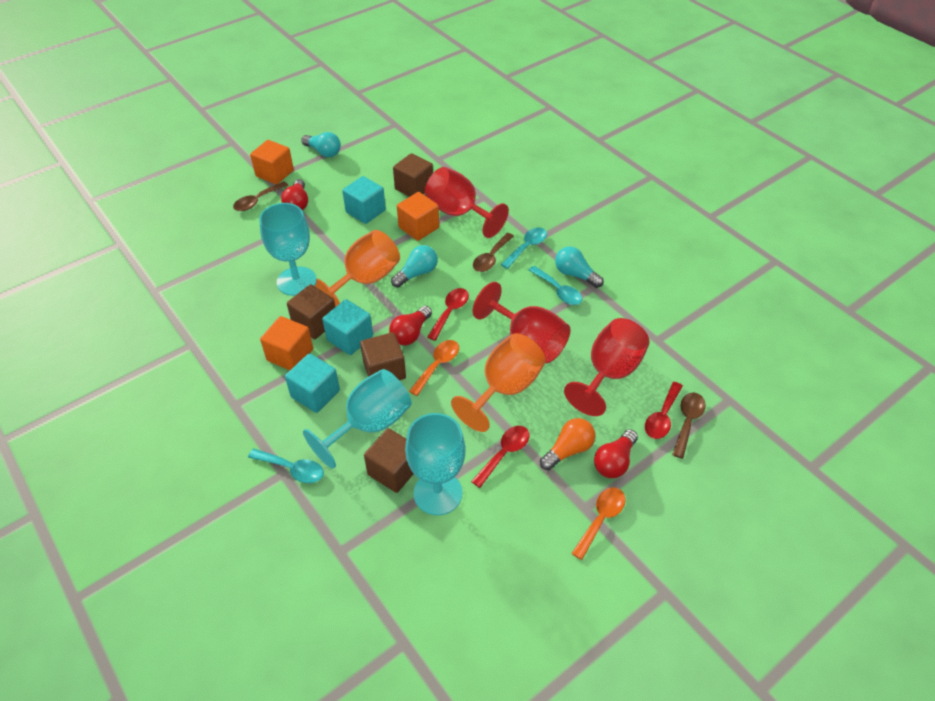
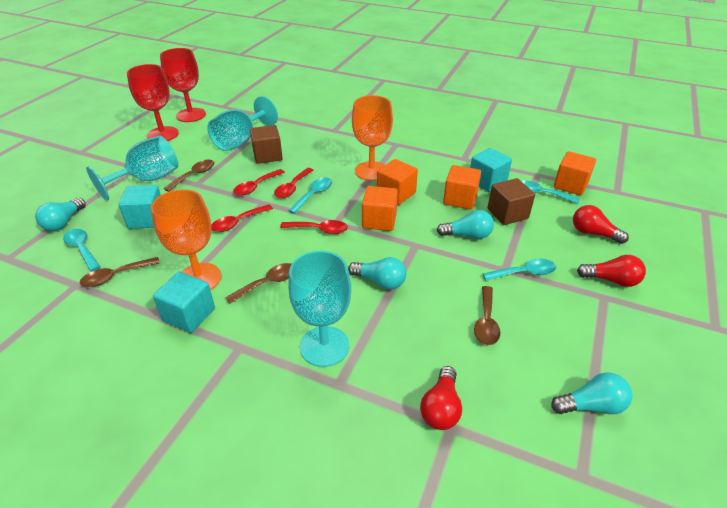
brown cube: [287,284,335,339] [360,332,406,380] [364,428,414,493] [393,153,433,197] = 4 -> [250,125,283,164] [487,178,535,225] = 2
brown spoon: [233,181,288,211] [473,233,514,272] [672,392,706,459] = 3 -> [80,257,160,287] [163,160,214,192] [225,263,291,304] [474,286,501,345] = 4
orange cube: [250,140,294,184] [260,316,313,370] [397,192,439,241] = 3 -> [362,186,398,231] [377,159,418,205] [443,165,481,210] [554,151,596,195] = 4
orange light bulb: [540,418,595,470] = 1 -> none = 0
orange spoon: [409,340,459,396] [571,488,625,560] = 2 -> none = 0
red goblet: [425,167,509,238] [473,282,571,363] [564,318,649,416] = 3 -> [127,64,179,141] [160,48,206,122] = 2
red spoon: [427,288,469,341] [471,426,530,488] [645,382,683,439] = 3 -> [211,204,273,232] [233,169,285,196] [274,168,313,198] [280,220,348,234] = 4
turquoise light bulb: [301,132,341,157] [391,245,438,288] [555,246,604,288] = 3 -> [35,198,86,231] [348,257,406,290] [437,210,494,239] [551,372,632,414] = 4
turquoise spoon: [248,449,324,483] [501,227,547,269] [529,266,582,305] = 3 -> [63,229,100,272] [288,177,332,214] [483,259,556,281] [522,180,580,204] = 4

